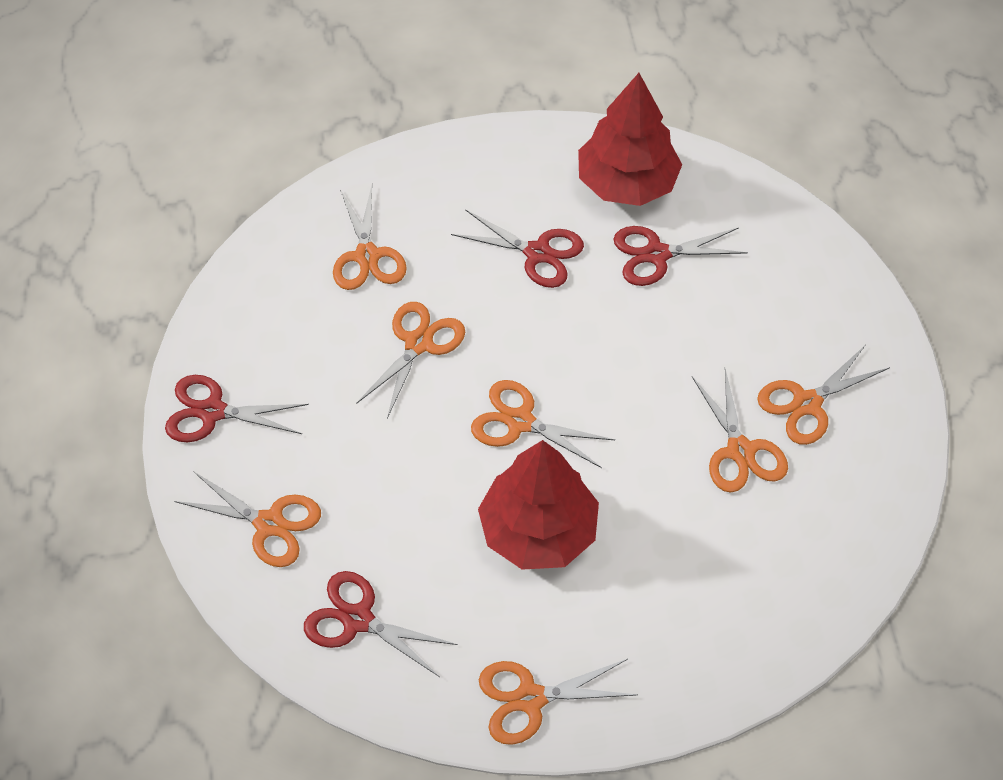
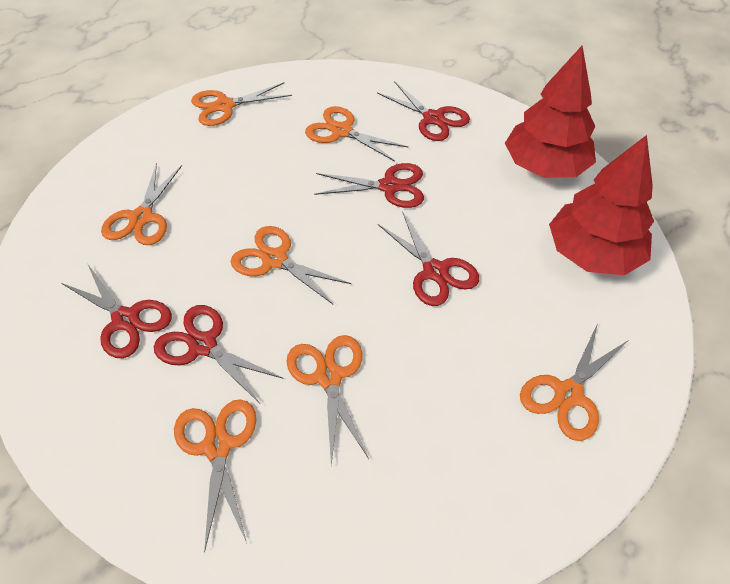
red scissors: [165,375,309,442] [304,571,458,677] [451,209,584,288] [614,226,748,286] = 4 -> [61,265,172,358] [154,305,284,403] [314,163,424,208] [377,81,470,141] [378,211,479,306] = 5

